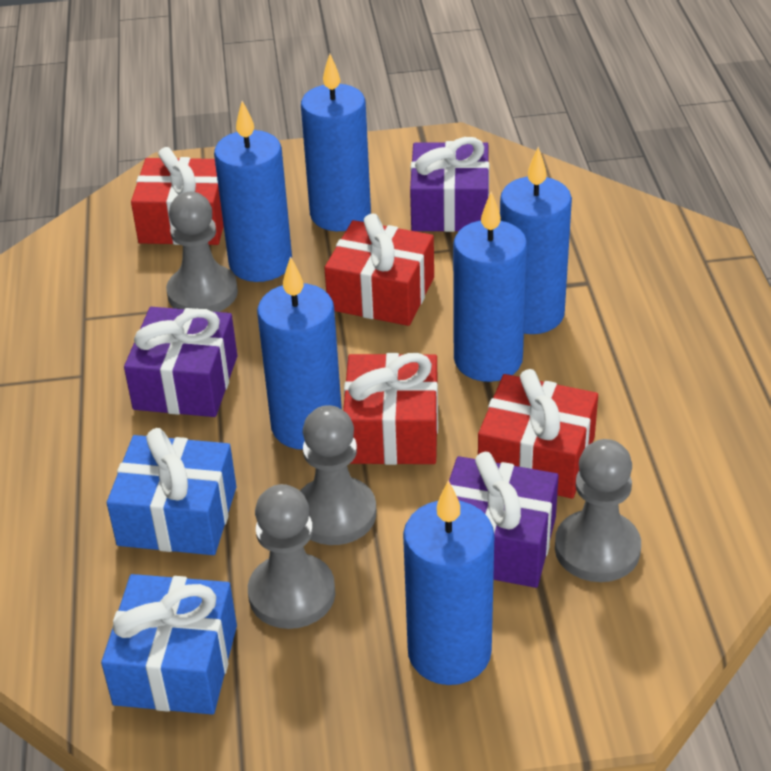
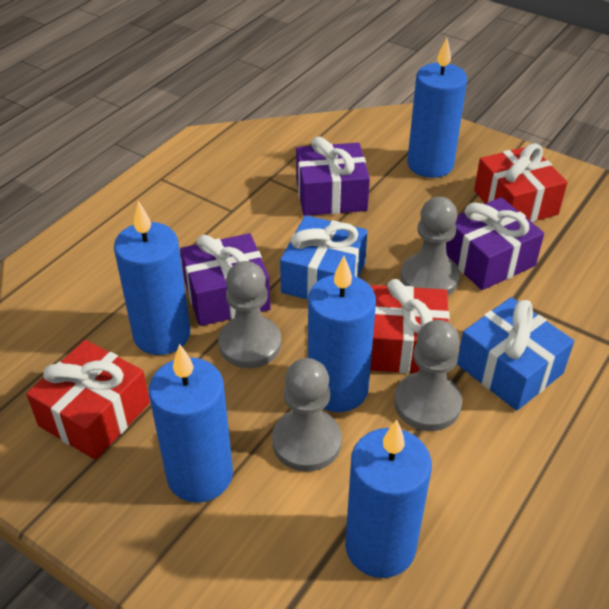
blue candle: [214,101,292,282] [257,256,342,450] [301,54,371,231] [403,480,494,685] [453,191,527,382] [500,147,572,334] = 6 -> [114,201,190,355] [149,344,233,503] [308,256,376,412] [345,420,432,578] [407,38,467,178] = 5
red gift: [131,147,224,245] [324,213,434,326] [343,353,438,465] [478,369,598,499] = 4 -> [26,340,150,460] [370,279,450,374] [474,143,568,222] = 3

